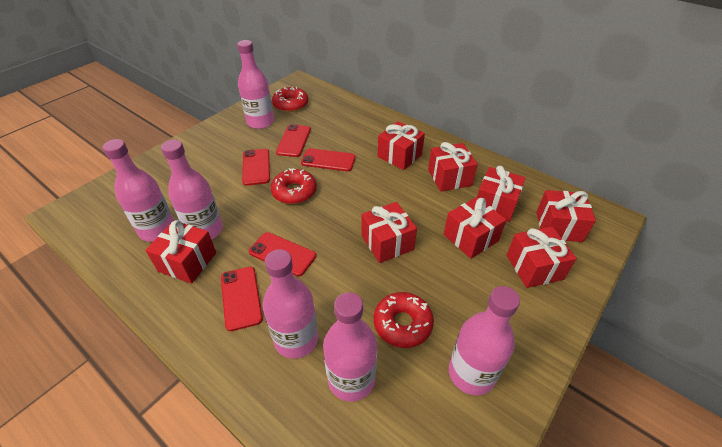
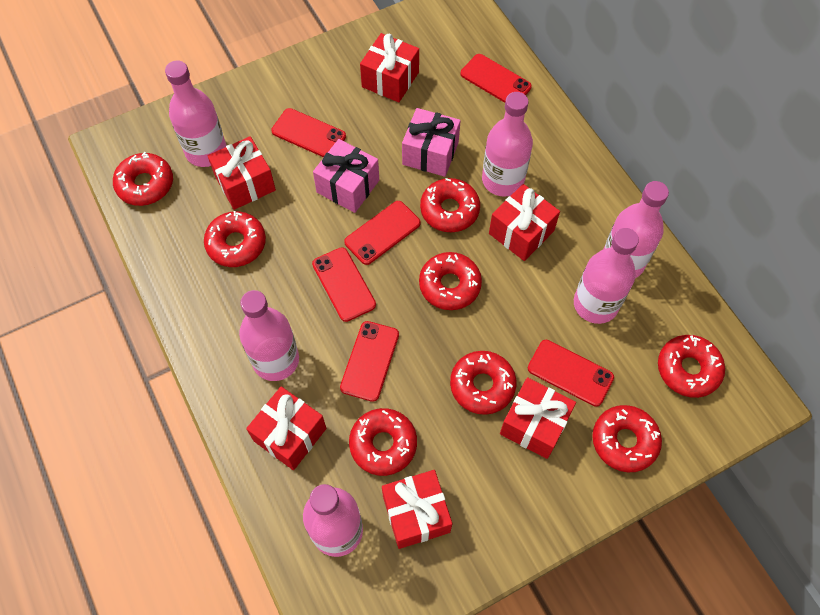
pink gift: none = 0 -> [313,139,379,213] [402,108,461,177] = 2
red donut: [271,168,317,204] [272,87,308,112] [374,292,434,348] = 3 -> [113,152,173,206] [204,211,266,267] [349,408,417,476] [419,252,482,310] [420,178,480,232] [450,351,517,415] [592,405,662,472] [658,335,725,398] = 8
red gift: [146,220,216,284] [362,202,417,263] [378,121,425,170] [428,142,478,192] [444,197,507,259] [477,166,526,222] [507,227,577,288] [536,190,596,242] = 8 -> [208,136,276,210] [246,387,326,470] [360,33,419,102] [382,470,452,549] [489,184,560,261] [500,377,576,459] = 6
red phone: [221,267,263,331] [242,149,270,186] [249,232,316,276] [276,124,311,157] [301,148,356,171] = 5 -> [271,108,346,157] [312,247,376,322] [340,321,399,402] [344,201,421,265] [460,54,532,103] [528,340,614,407] = 6

